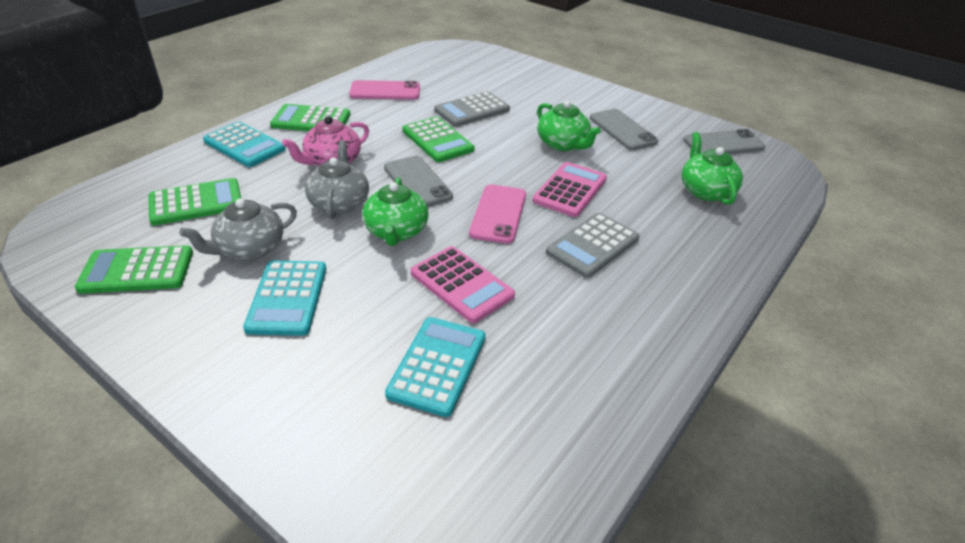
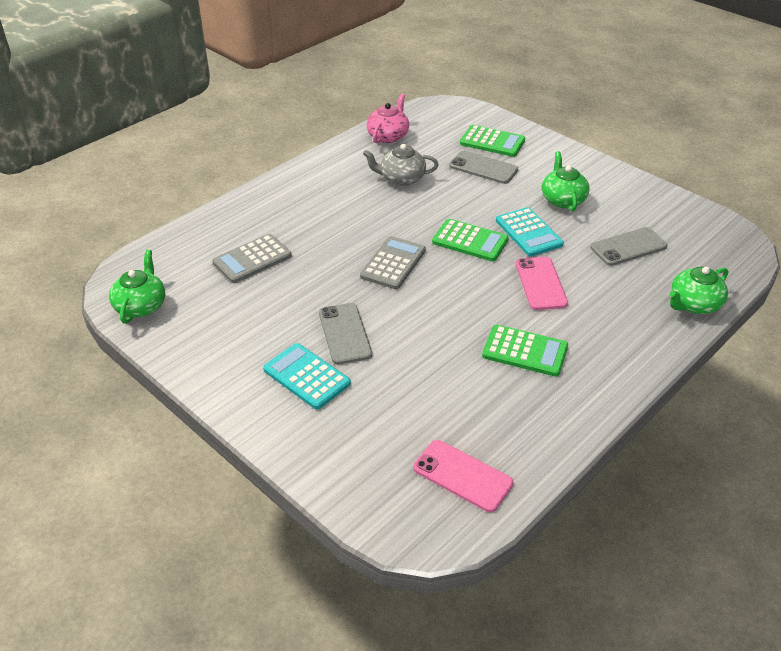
green calculator: [75,245,193,294] [148,178,241,225] [270,104,350,131] [402,116,475,162] = 4 -> [432,219,509,262] [460,125,525,157] [482,325,568,376] = 3
grey teapot: [179,199,297,260] [305,140,369,219] = 2 -> [363,144,438,186] = 1
pink calculator: [411,246,515,323] [532,162,607,217] = 2 -> none = 0
turquoise calculator: [203,122,286,167] [243,260,326,336] [385,317,486,417] = 3 -> [263,343,351,410] [496,207,564,256] = 2

